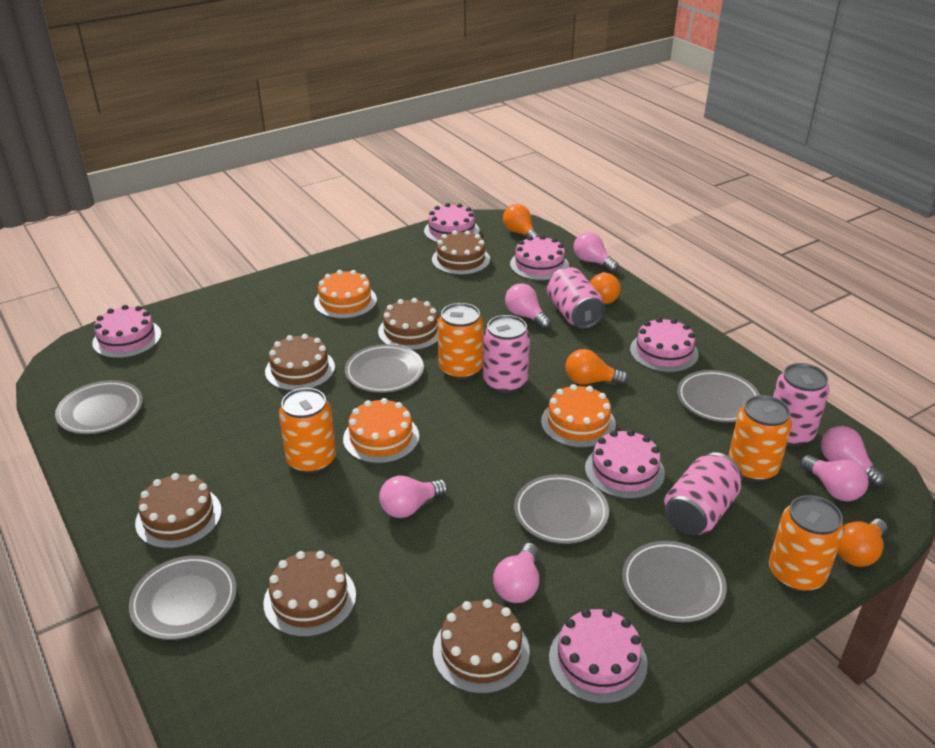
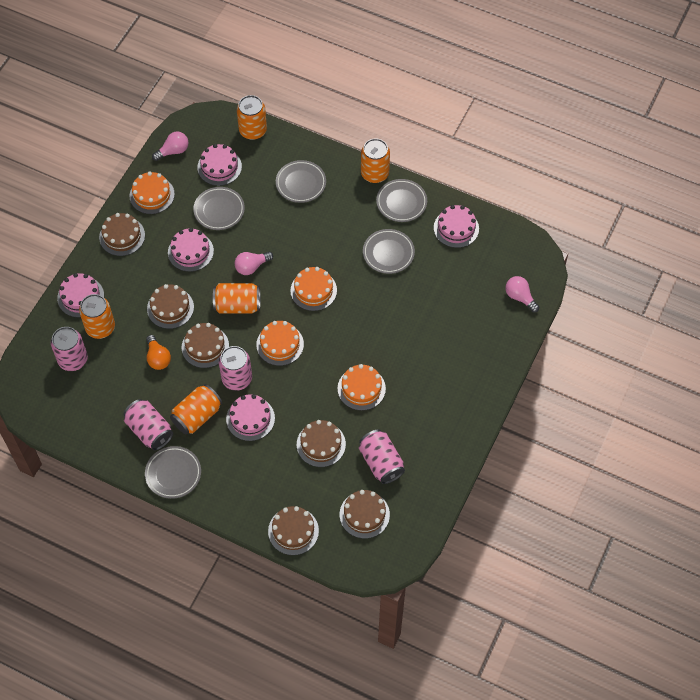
grey plate: [55,380,143,434] [129,555,237,640] [345,344,424,393] [514,474,609,544] [622,541,727,623] [677,370,760,422] = 6 -> [145,446,201,499] [193,187,245,230] [276,160,326,203] [363,229,415,274] [376,179,427,222] = 5
orange cake: [314,270,377,319] [343,398,419,464] [541,384,616,448] = 3 -> [130,172,175,214] [256,321,304,366] [290,267,337,311] [337,364,386,411] = 4
orange can: [279,388,336,474] [438,303,483,380] [728,395,792,482] [769,495,844,592] = 4 -> [79,294,115,339] [170,384,222,434] [213,283,260,314] [237,95,267,140] [361,138,390,183] = 5
orange light bulb: [503,204,540,238] [565,349,629,385] [590,272,620,304] [837,519,887,567] = 4 -> [146,335,171,370] = 1
pink cake: [92,305,161,358] [424,203,480,243] [510,235,569,281] [549,609,648,704] [585,430,665,499] [630,317,699,373] = 6 -> [57,273,104,318] [168,228,214,272] [197,144,242,186] [226,394,275,441] [434,205,479,248] = 5
pink light bulb: [379,476,448,518] [493,543,539,603] [505,283,551,329] [574,232,619,272] [801,455,868,501] [821,426,885,486] = 6 -> [152,132,189,161] [235,252,273,275] [505,276,539,312] = 3

